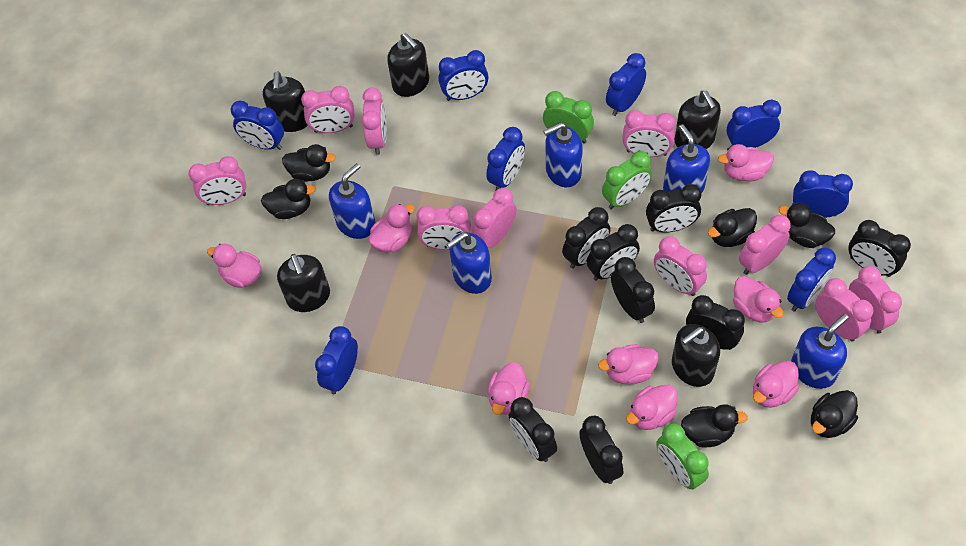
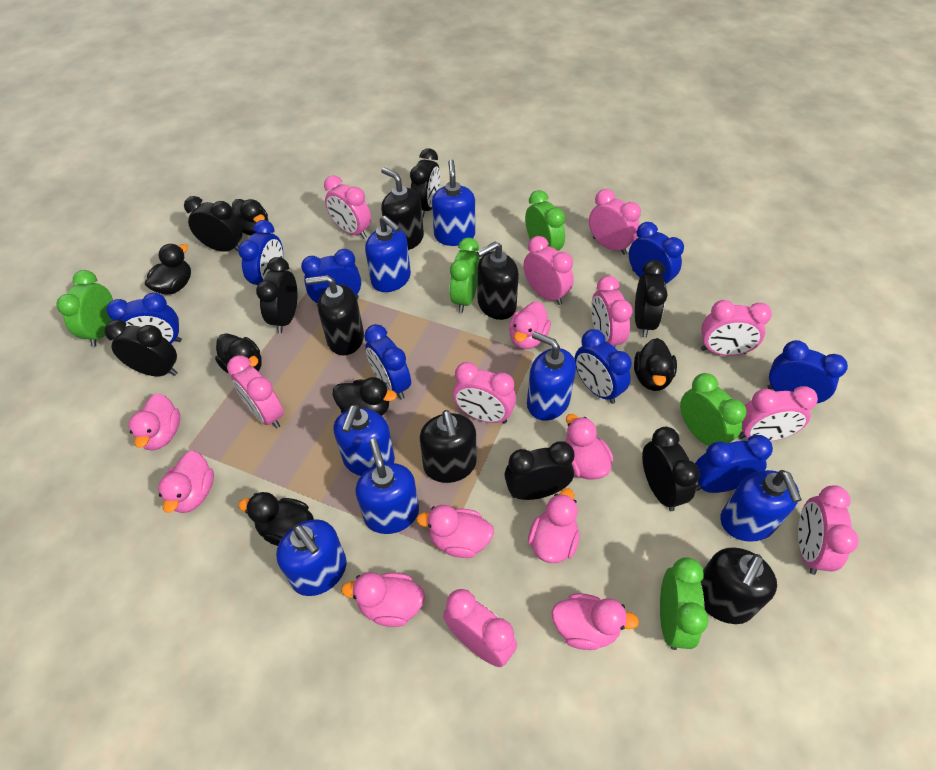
black clock: [509,397,557,462] [562,207,610,269] [579,416,623,484] [587,224,640,281] [611,257,655,323] [646,184,702,233] [686,295,745,350] [848,220,911,277] = 8 -> [104,320,178,376] [184,196,243,252] [256,257,297,333] [410,148,440,218] [505,441,575,500] [635,260,667,337] [642,427,700,511] = 7
blue soap dispenser: [329,163,376,239] [447,232,492,294] [543,122,583,187] [663,124,710,193] [791,314,849,389] = 5 -> [276,519,347,596] [333,405,395,476] [355,438,419,534] [365,216,411,292] [432,159,475,246] [527,331,576,421] [720,470,802,542] = 7
green clock: [543,91,594,144] [602,151,652,209] [656,424,709,489] = 3 -> [56,270,113,347] [450,238,480,313] [525,190,565,251] [660,557,709,650] [680,373,747,446] = 5

